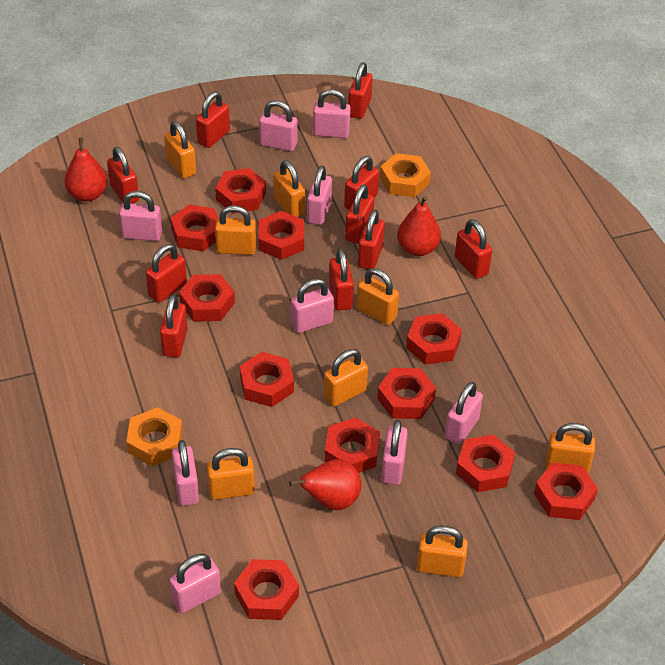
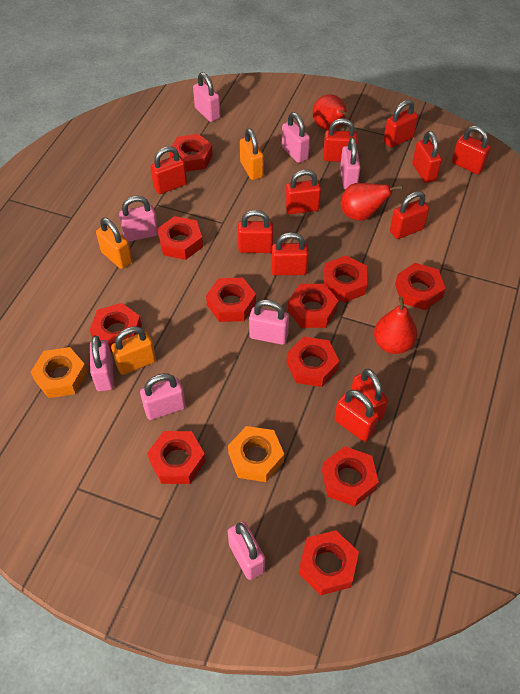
orange padlock: [164,121,196,179] [207,448,255,500] [215,205,256,255] [273,160,305,217] [324,349,368,407] [356,268,399,325] [417,526,468,577] [545,423,595,473] = 8 -> [96,218,132,269] [111,326,156,375] [240,128,264,180] = 3
pink padlock: [119,191,162,241] [169,554,221,613] [172,440,199,506] [259,100,297,151] [291,279,334,333] [307,166,332,225] [313,89,351,138] [381,420,408,485] [445,382,483,445] = 9 -> [90,335,114,391] [119,196,158,242] [140,373,186,420] [193,72,221,122] [228,522,265,580] [249,300,289,345] [282,112,310,163] [340,137,361,189] = 8
red padlock: [107,147,139,203] [146,244,187,303] [160,295,188,357] [196,92,230,148] [329,249,354,310] [344,156,379,210] [345,184,374,244] [348,62,373,119] [358,210,385,269] [455,219,492,279] = 10 -> [150,146,187,194] [238,210,274,253] [271,232,309,275] [285,169,321,214] [323,118,357,162] [334,390,379,442] [351,369,388,421] [383,100,418,148] [390,191,429,239] [412,131,442,183] [452,126,491,174] = 11

